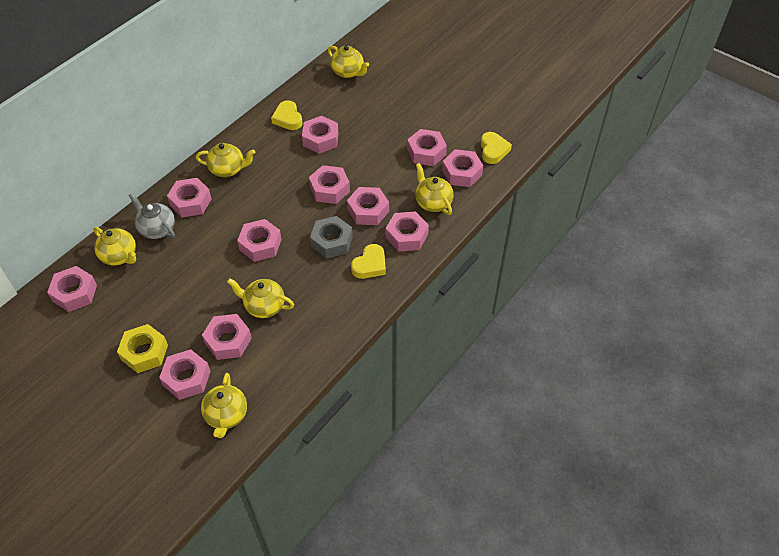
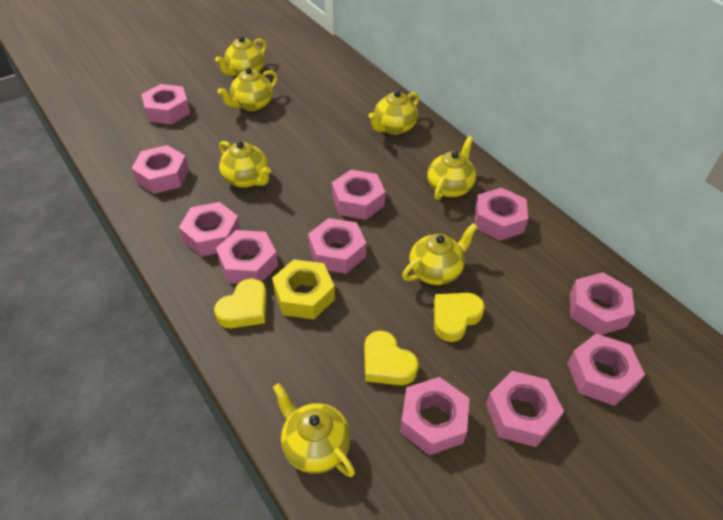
grey nut: [310,216,353,259] = 1 -> none = 0
grey teapot: [129,193,175,239] = 1 -> none = 0
yellow teapot: [93,227,136,266] [196,143,255,177] [201,373,247,438] [227,278,294,318] [328,45,369,78] [416,163,453,215] = 6 -> [215,36,266,76] [218,68,278,111] [219,141,271,188] [273,383,355,477] [369,90,419,135] [402,223,478,285] [427,136,476,200] = 7

